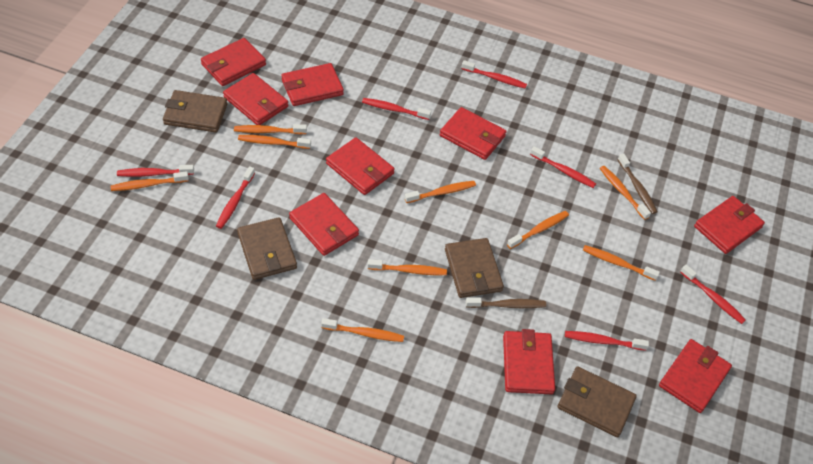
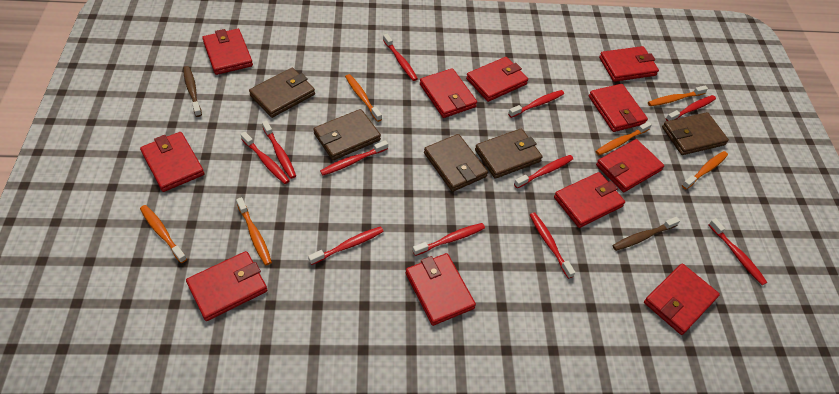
brown wallet: [163,90,228,133] [237,217,297,280] [445,238,504,298] [557,366,637,437] = 4 -> [249,68,315,118] [313,109,381,160] [424,134,488,192] [475,129,543,179] [662,112,729,155] = 5
orange toothbrush: [111,171,189,191] [234,124,307,134] [238,135,311,149] [321,318,404,342] [367,259,447,275] [405,181,476,203] [507,211,569,249] [583,245,660,281] [600,166,651,220] = 9 -> [140,205,187,263] [236,197,272,265] [345,74,382,122] [596,121,652,155] [648,85,708,106] [682,151,728,189] = 6
red toothbrush: [117,165,194,177] [216,166,255,229] [362,98,431,120] [462,60,527,88] [530,146,596,188] [565,331,649,351] [680,264,746,324] = 7 -> [240,132,290,184] [262,120,296,179] [308,226,384,265] [320,140,388,176] [383,34,418,81] [412,223,485,256] [508,90,564,118] [514,155,573,188] [530,212,576,279] [666,95,716,121] [709,218,767,285] = 11
red wallet: [201,38,266,86] [223,73,288,125] [281,63,344,106] [289,193,359,256] [326,137,395,195] [440,107,506,160] [503,329,555,395] [659,339,732,413] [694,196,765,254] = 9 -> [140,132,204,192] [186,251,267,321] [202,29,253,75] [406,253,476,326] [420,68,477,118] [466,57,528,102] [554,172,625,228] [589,84,648,132] [596,139,664,192] [599,46,659,82] [644,264,720,335] = 11

